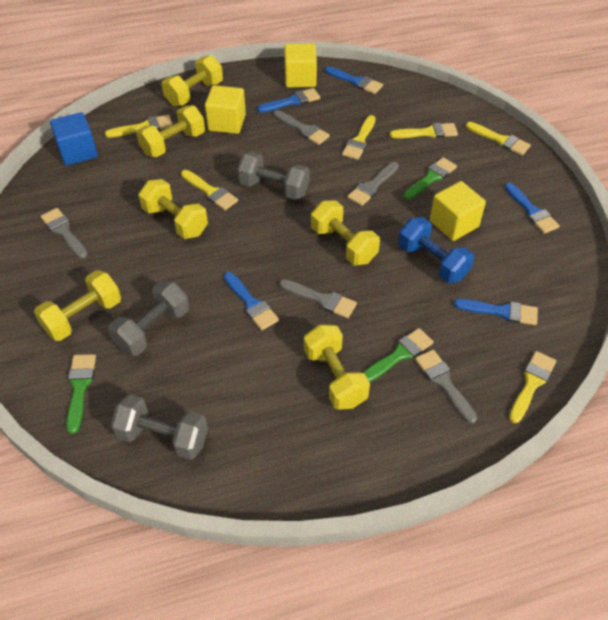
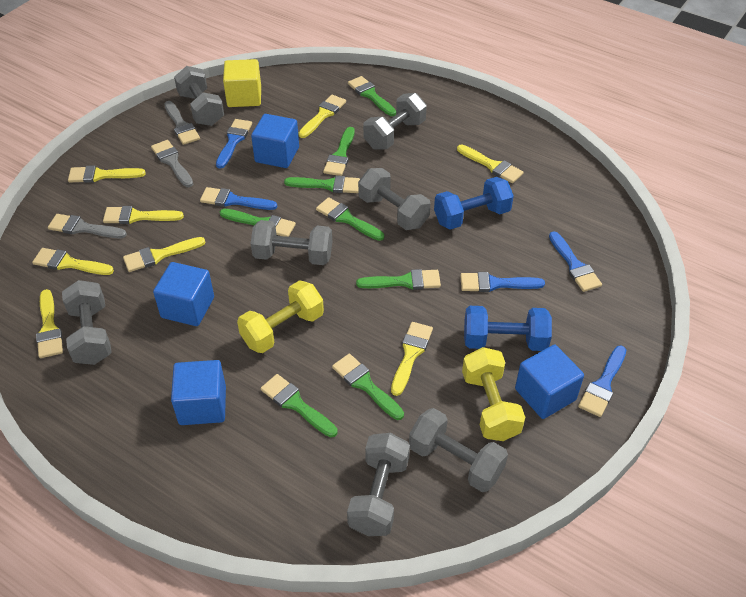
blue cube: [50,112,98,166] = 1 -> [153,262,214,326] [171,360,226,425] [251,114,299,168] [515,344,584,419] = 4
blue dumbbell: [398,217,474,283] = 1 -> [434,177,514,230] [464,306,552,351] = 2
green brush: [66,354,96,434] [363,328,434,382] [403,157,457,200] = 3 -> [220,209,296,237] [261,374,338,437] [284,175,360,193] [316,197,384,241] [323,127,355,176] [332,354,404,420] [348,76,396,116] [356,269,441,290] = 8
grey brush: [40,208,87,259] [273,110,330,145] [279,279,357,318] [347,162,399,206] [415,350,477,424] = 5 -> [48,214,127,238] [151,140,193,187] [164,101,200,145] = 3
grey dumbbell: [108,281,189,356] [111,395,208,460] [237,152,310,200] = 3 -> [62,280,112,365] [174,66,224,126] [251,220,332,265] [347,433,410,536] [358,168,431,230] [363,93,427,150] [409,408,508,492] = 7
yellow brush: [105,115,173,138] [181,170,238,210] [342,115,376,160] [390,123,458,138] [466,122,531,155] [509,351,557,423] = 6 -> [32,248,114,275] [36,289,63,358] [68,165,146,183] [103,206,184,224] [123,237,205,272] [298,95,346,138] [391,322,433,396] [457,144,524,183] = 8
yellow cube: [205,85,246,134] [284,43,317,88] [430,181,486,241] = 3 -> [223,59,261,107] = 1
yellow dumbbell: [34,270,121,341] [136,105,205,157] [138,179,208,239] [162,55,223,106] [304,325,370,410] [311,200,380,265] = 6 -> [237,280,324,353] [462,347,525,441] = 2

